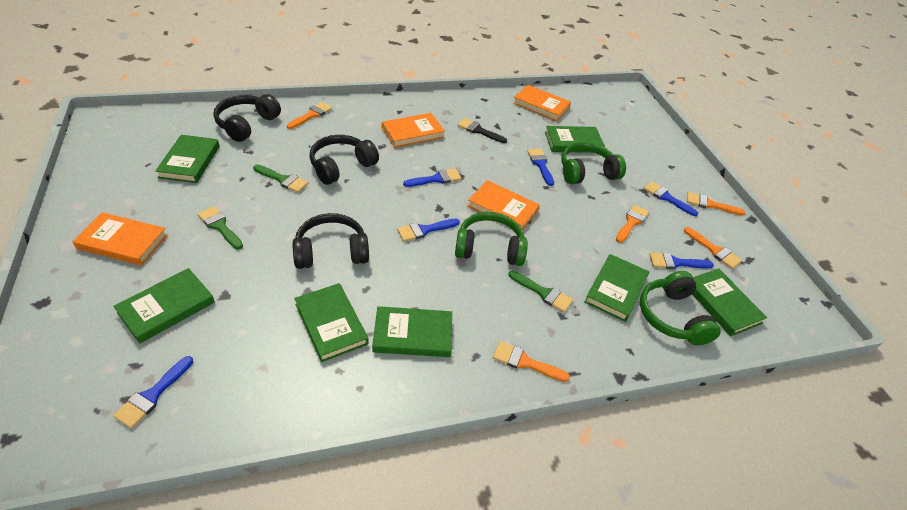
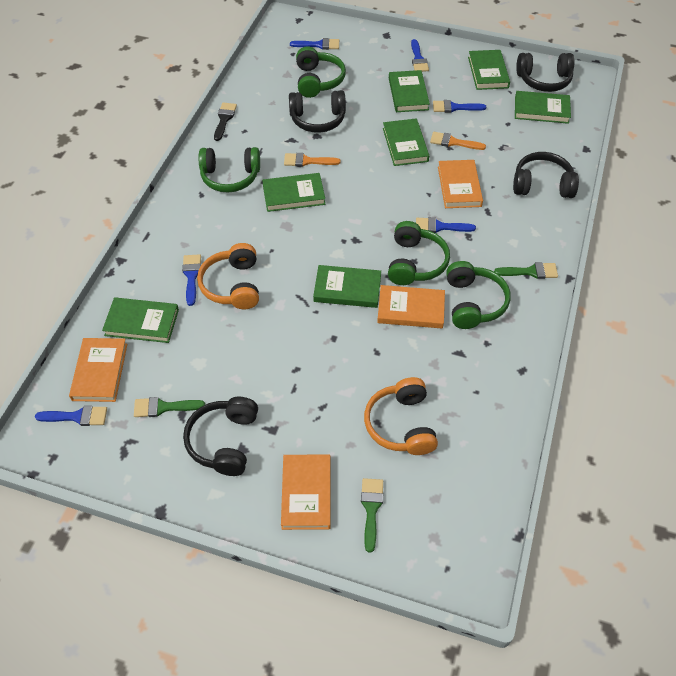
black headphones: [213,94,281,142] [293,213,369,269] [309,135,379,185] = 3 -> [183,397,258,476] [289,90,346,133] [513,152,579,198] [516,53,574,92] = 4
green headphones: [455,212,528,266] [561,142,626,184] [640,271,721,345] = 3 -> [198,147,260,192] [296,46,346,98] [388,221,450,285] [446,261,511,329] = 4
orange brush: [287,102,332,129] [493,341,570,382] [616,204,649,243] [684,227,742,269] [687,192,745,216] = 5 -> [284,153,340,167] [430,132,486,150] = 2
orange headphones: none = 0 -> [197,243,259,309] [364,377,438,455] = 2

